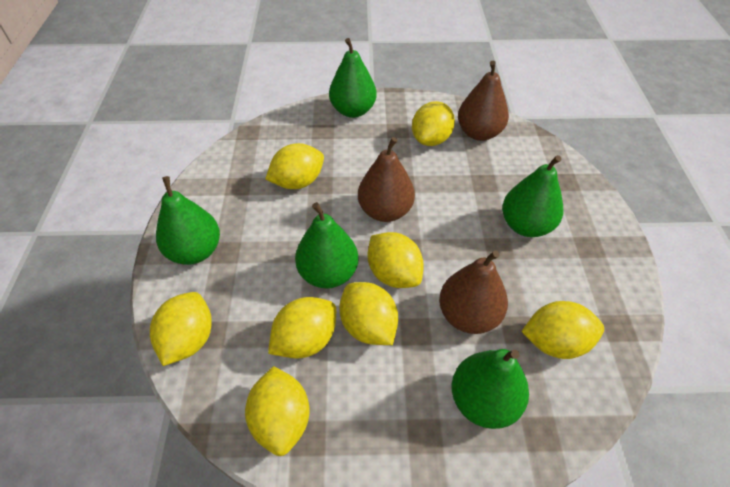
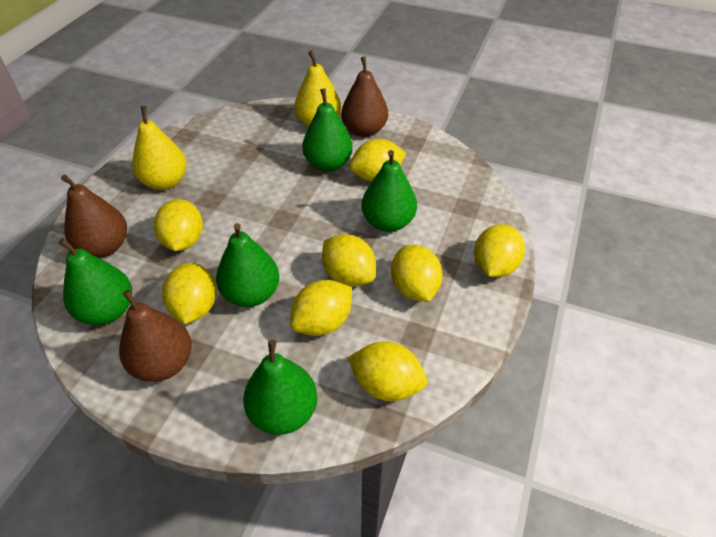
yellow pear: none = 0 -> [132,106,187,190] [295,51,341,127] = 2

